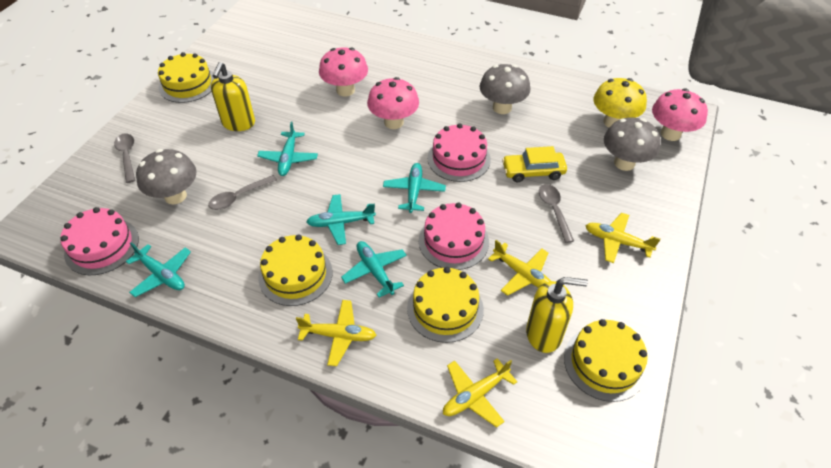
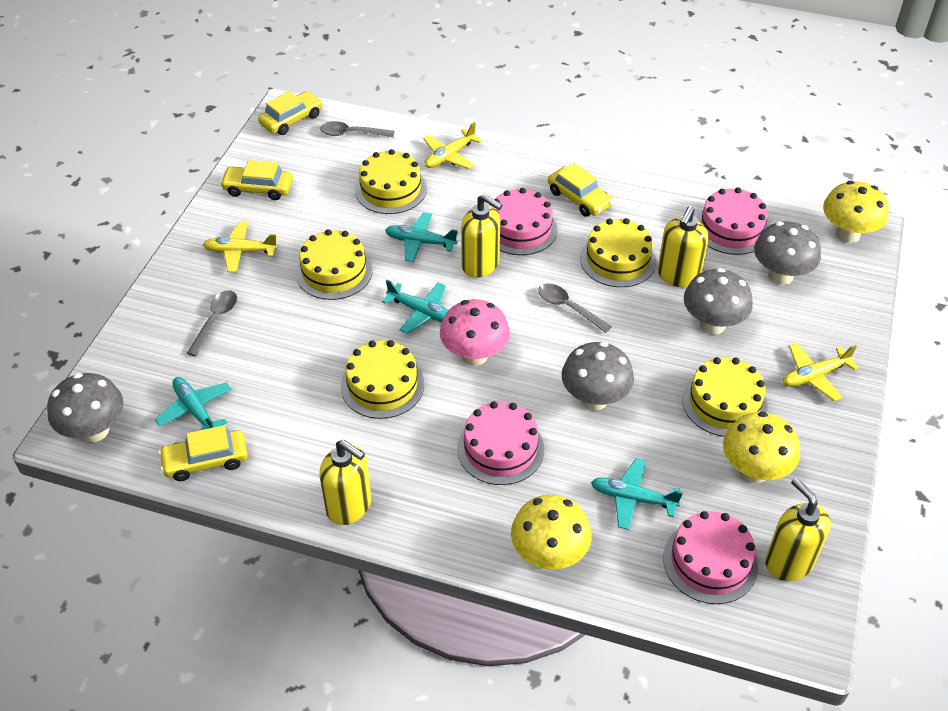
grey mushroom: [136,149,197,204] [479,64,530,114] [604,117,660,171] = 3 -> [47,373,123,442] [561,342,634,410] [684,268,753,334] [754,221,821,285] = 4
pink cake: [60,207,139,275] [419,203,489,270] [427,123,491,182] = 3 -> [457,401,544,485] [491,188,558,255] [663,511,758,604] [696,187,768,255] = 4
pink mushroom: [319,48,368,97] [367,77,419,129] [652,89,708,141] = 3 -> [440,299,510,366] = 1
turquoise plane: [126,242,191,297] [257,121,318,176] [307,194,376,245] [341,241,407,297] [383,163,446,213] = 5 -> [155,377,231,430] [382,280,448,334] [385,212,458,262] [591,459,683,530] = 4
yellow cake: [158,52,214,103] [258,235,332,306] [407,267,484,343] [564,319,648,402] = 4 -> [296,229,373,300] [341,340,424,419] [355,149,427,214] [580,218,656,287] [682,357,768,437] = 5
yellow car: [502,146,567,182] = 1 -> [158,425,248,481] [220,160,293,200] [258,91,322,135] [548,163,613,217] = 4
yellow mushroom: [593,78,647,127] = 1 -> [511,495,592,570] [723,412,800,483] [823,181,889,243] = 3
yellow plane: [296,300,376,366] [443,358,517,428] [488,240,551,296] [585,213,661,263] = 4 -> [203,222,278,272] [423,122,482,169] [783,343,859,401] = 3
yellow soap dispenser: [211,62,255,131] [526,277,588,353] = 2 -> [320,440,371,525] [461,194,502,278] [658,206,709,288] [765,477,831,581] = 4

